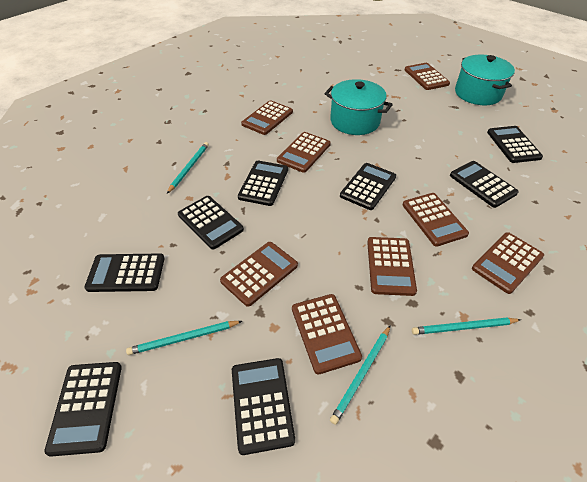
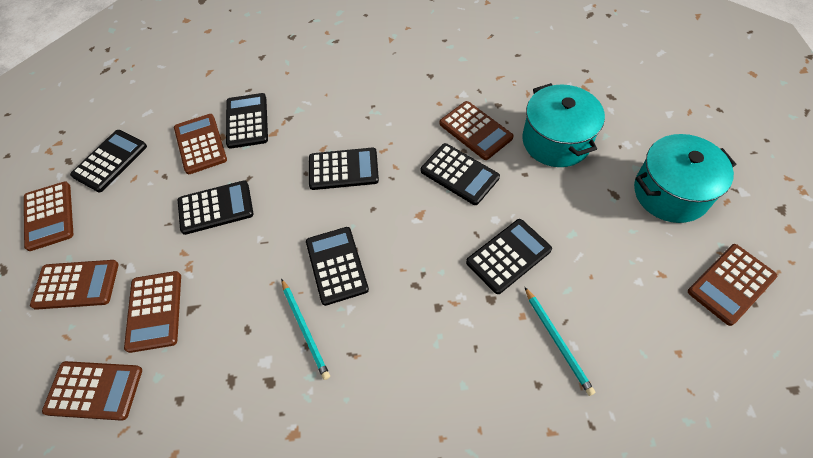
black calculator: [44,362,122,456] [84,253,165,292] [178,196,244,250] [232,358,295,455] [238,161,288,206] [340,163,396,210] [450,161,519,208] [487,126,543,163] = 8 -> [70,130,147,192] [178,180,254,235] [226,93,268,149] [306,227,369,306] [309,147,379,190] [421,143,500,205] [466,219,552,294] = 7
brown calculator: [220,242,298,307] [241,100,293,135] [277,132,331,173] [292,294,362,375] [367,237,417,296] [403,193,469,247] [405,63,450,90] [472,232,544,294] = 8 -> [24,181,73,251] [30,260,119,310] [42,361,142,421] [124,271,181,353] [174,114,227,174] [440,101,514,160] [688,244,777,326] = 7
turquoise pencil: [126,321,242,355] [167,142,209,194] [330,325,391,425] [412,317,521,335] = 4 -> [281,278,330,380] [525,287,595,396] = 2

